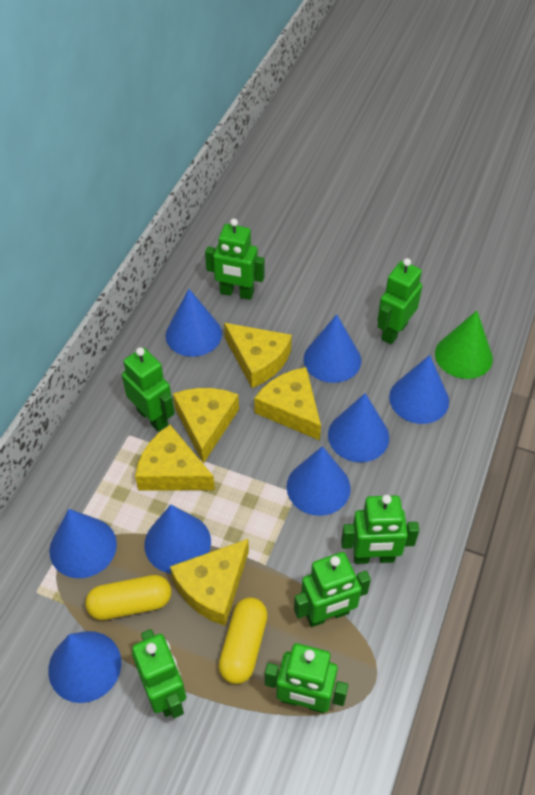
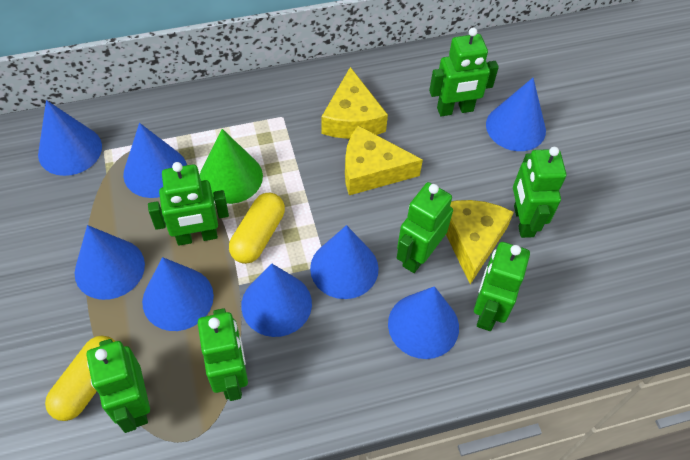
yellow cheese: [135,425,215,491] [170,539,249,626] [173,388,239,464] [224,323,292,388] [254,367,321,440] = 5 -> [321,67,388,139] [345,126,423,195] [446,200,514,284] = 3

